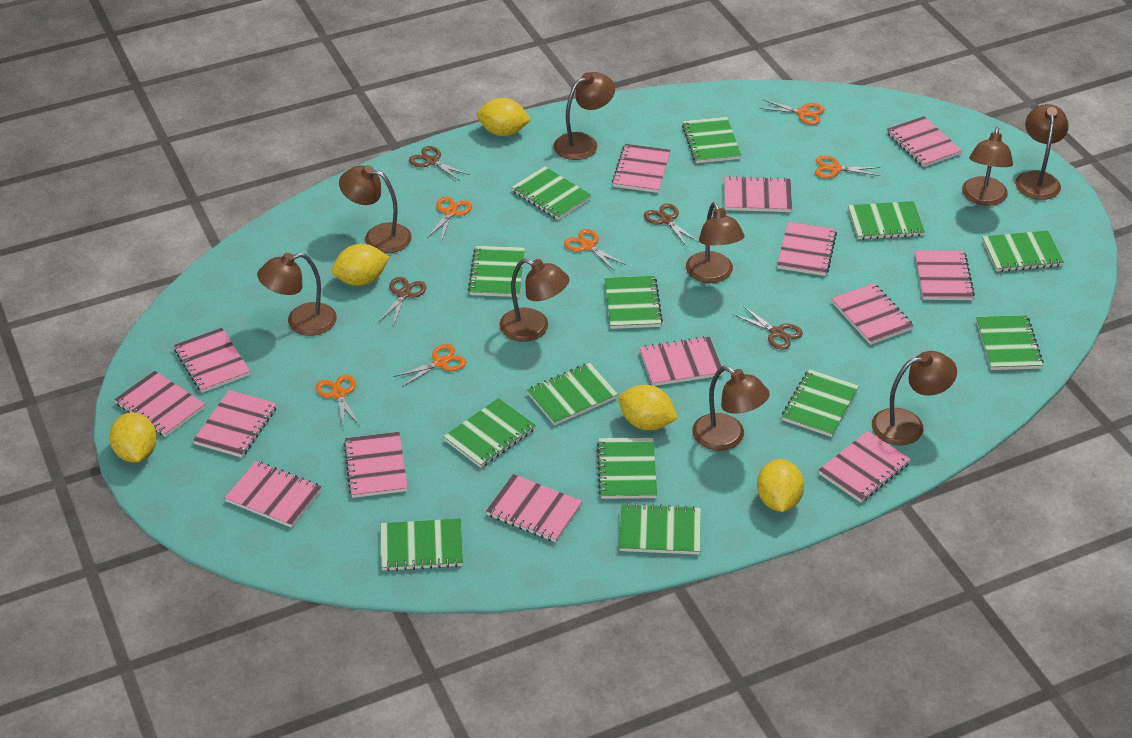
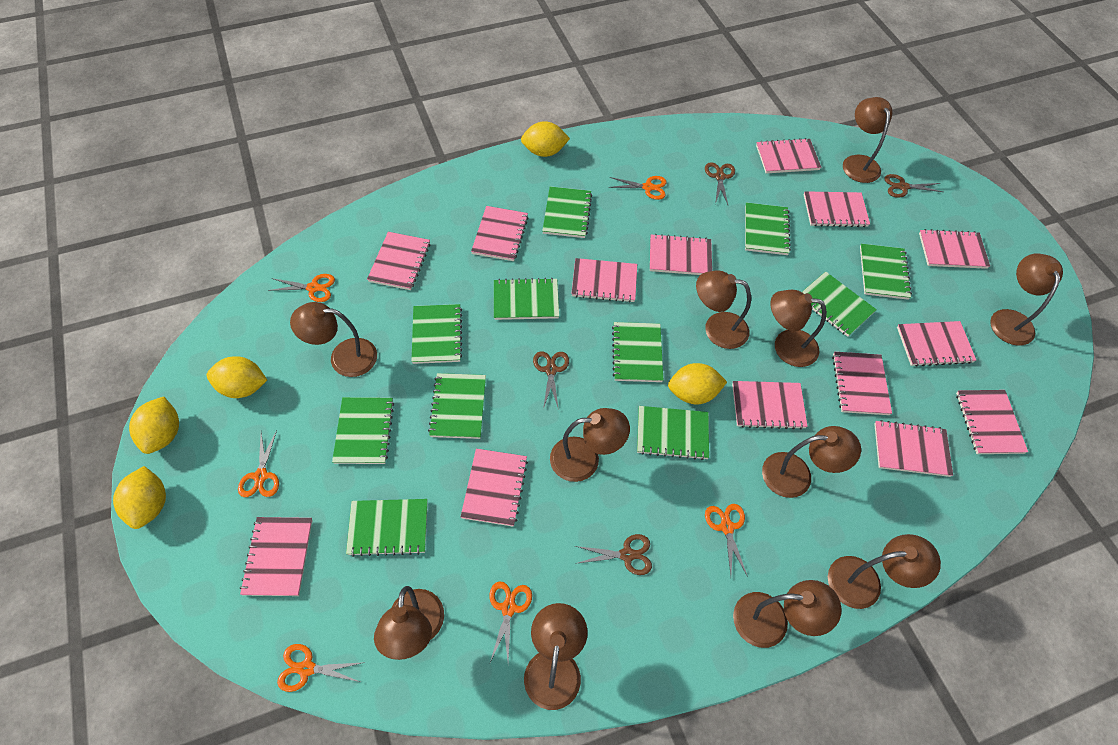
brown lamp: [257,253,337,336] [339,165,412,253] [499,258,569,342] [554,72,615,160] [686,202,744,283] [692,366,770,451] [872,351,957,445] [962,127,1013,206] [1015,104,1069,200] = 9 -> [290,302,377,377] [374,586,444,660] [524,603,588,710] [550,408,630,482] [696,271,751,349] [733,580,842,648] [762,426,861,498] [770,290,827,367] [828,534,941,609] [843,97,892,183] [990,253,1063,346] = 11
green notebook: [381,519,463,571] [443,398,536,468] [468,246,525,297] [511,166,592,220] [527,363,618,425] [597,438,657,499] [605,276,663,329] [619,503,701,555] [682,117,742,163] [782,369,859,437] [848,201,925,240] [976,315,1044,370] [982,231,1064,272] = 13 -> [332,397,394,464] [346,499,428,557] [411,304,462,364] [428,373,486,439] [494,278,559,320] [542,187,592,238] [612,322,663,382] [637,406,709,460] [745,203,791,255] [802,271,877,337] [860,244,912,300] = 11

